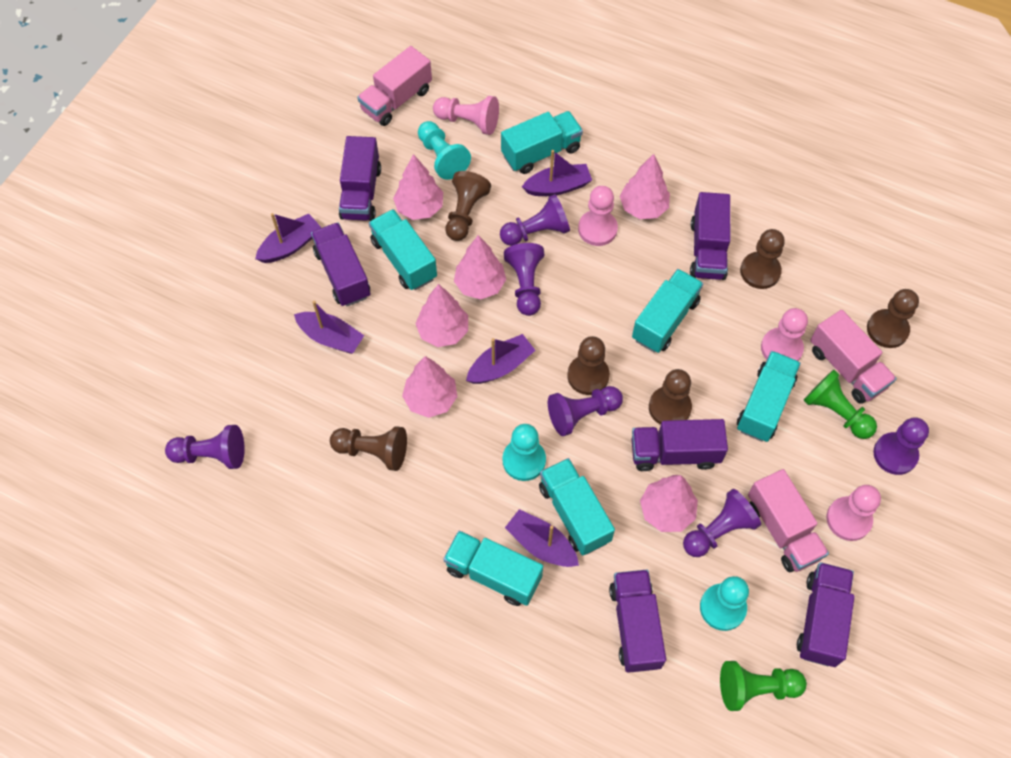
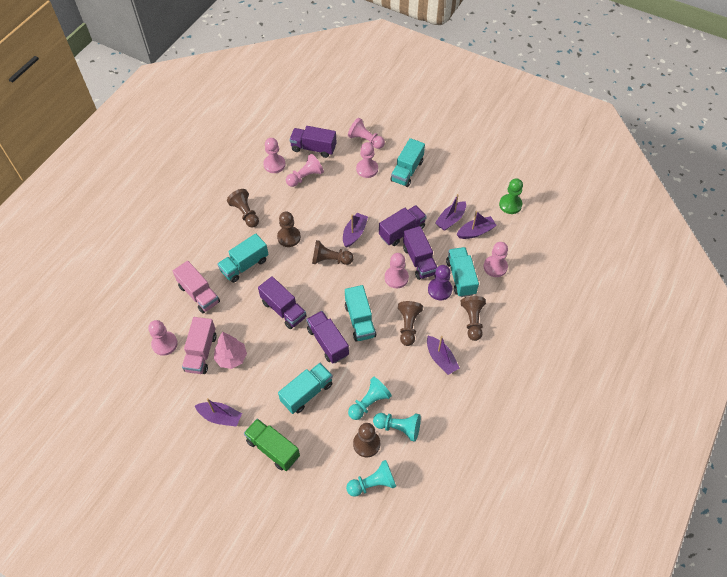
green pawn: [720,661,807,711] [803,370,877,439] = 2 -> [499,178,523,214] = 1
green truck: none = 0 -> [244,419,300,471] = 1
pink pawn: [433,96,499,135] [578,186,618,246] [761,308,808,361] [827,485,881,541] = 4 -> [148,320,178,356] [263,138,285,173] [286,154,324,187] [348,118,385,149] [356,142,378,178] [385,253,409,288] [484,242,508,277] = 7
pink tree: [393,154,443,220] [402,356,457,418] [415,284,468,347] [454,235,506,300] [620,154,670,219] [640,475,698,532] = 6 -> [214,332,247,369] = 1
pink truck: [357,46,432,126] [748,469,829,572] [810,310,897,404] = 3 -> [173,261,220,313] [182,317,217,374] = 2
purple pawn: [165,425,245,469] [500,194,570,246] [504,243,544,316] [548,386,623,436] [683,489,761,557] [873,417,929,475] = 6 -> [428,265,452,300] = 1
purple truck: [311,222,370,306] [339,136,381,221] [609,570,666,673] [631,419,728,471] [690,192,730,280] [797,562,855,667] = 6 -> [258,276,307,329] [289,126,336,158] [306,311,349,364] [379,205,427,246] [403,226,437,280] = 5
turquoise truck: [369,209,437,290] [443,531,543,606] [501,111,583,174] [539,458,615,555] [632,269,703,353] [737,351,801,442] = 6 -> [217,234,269,283] [278,363,333,414] [345,285,376,342] [391,138,425,187] [446,247,479,297] = 5

